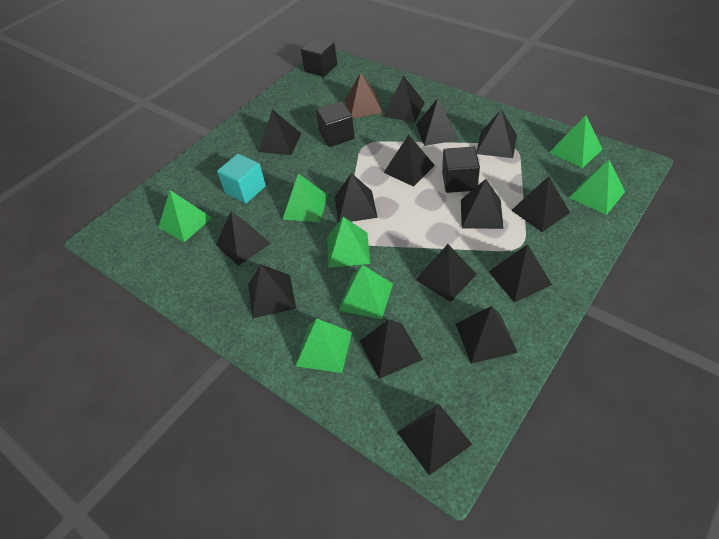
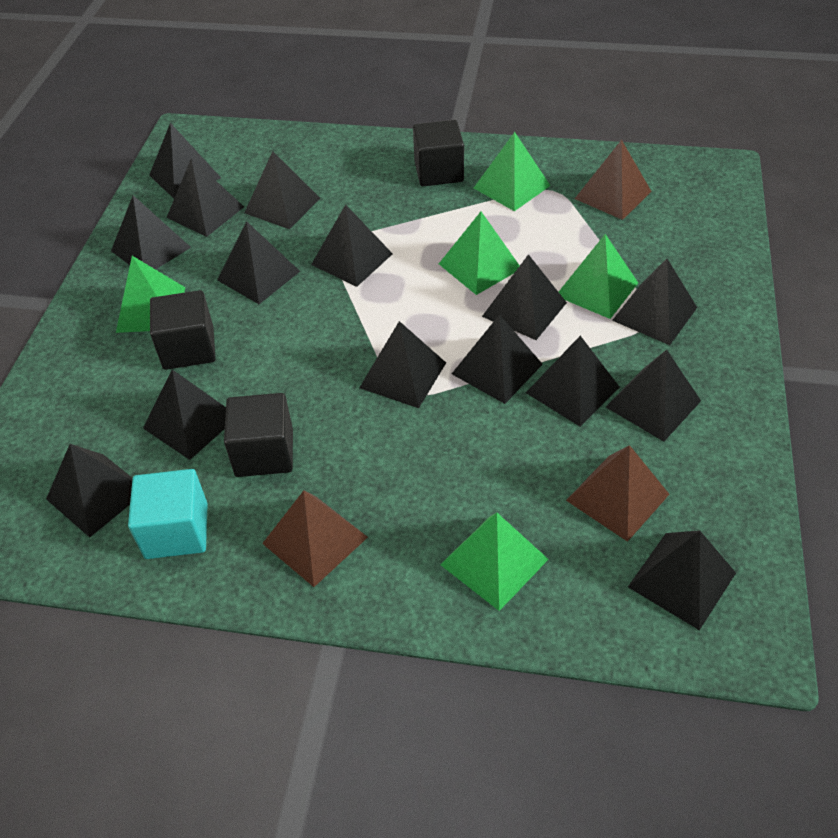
brown pyramid: [345,72,383,118] = 1 -> [262,490,368,587] [566,445,670,542] [575,140,652,220] = 3
green pyramid: [158,190,212,242] [282,174,328,222] [296,318,352,373] [327,217,370,268] [339,265,393,319] [549,115,603,168] [569,159,625,215] = 7 -> [116,256,185,333] [439,212,520,295] [440,512,549,611] [474,132,550,211] [559,234,638,319] = 5

